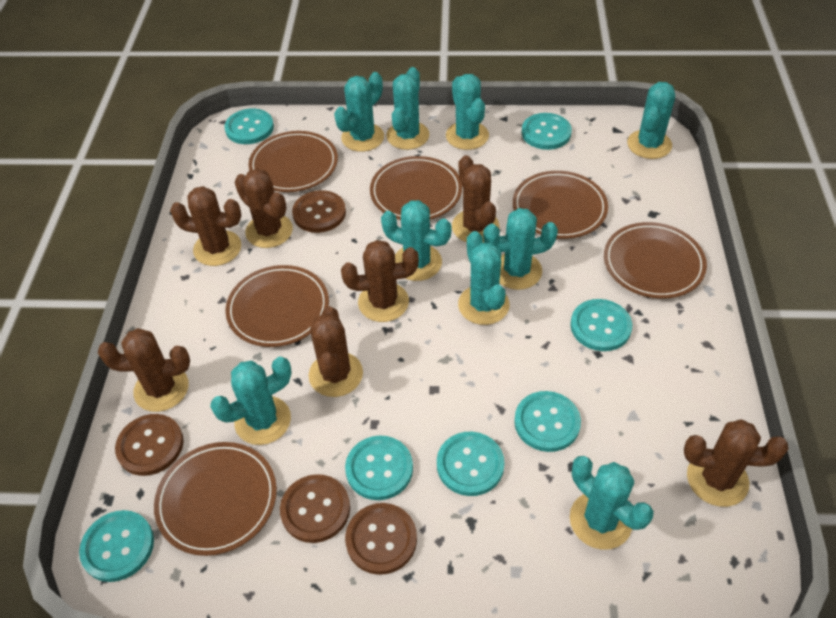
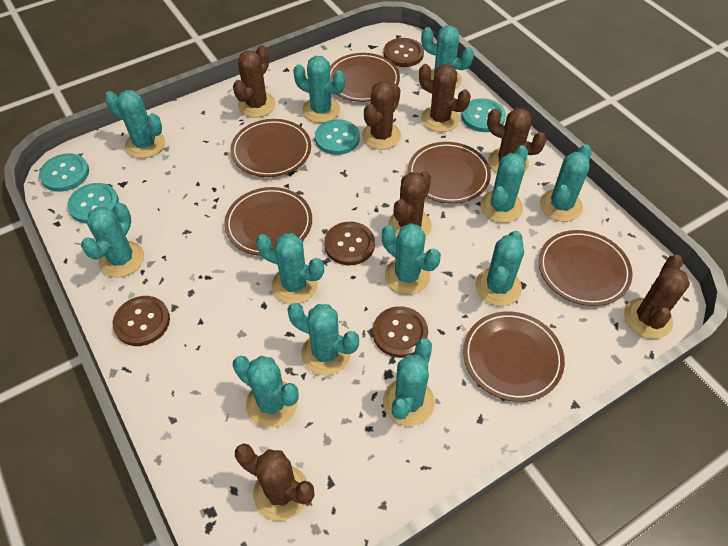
turquoise button: [79,510,154,582] [224,108,274,144] [345,436,413,500] [437,432,505,496] [514,391,581,452] [522,113,572,150] [570,299,632,351] = 7 -> [39,153,89,192] [67,183,119,223] [315,119,360,155] [461,98,506,132] = 4
turquoise cactus: [210,357,292,445] [334,72,384,152] [381,200,451,281] [386,67,429,150] [446,74,489,150] [458,231,510,325] [483,208,558,290] [570,456,654,550] [627,82,675,159] = 9 -> [81,203,144,278] [105,90,165,158] [233,356,298,428] [256,233,324,304] [287,303,359,375] [293,56,345,123] [382,223,441,295] [383,338,435,426] [421,26,474,89] [475,231,524,306] [480,145,528,223] [540,144,592,222] = 12

